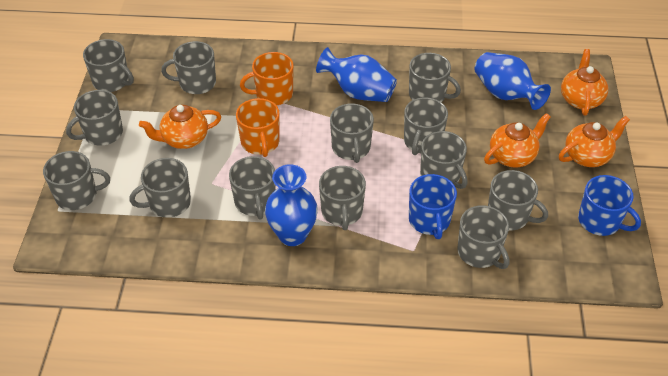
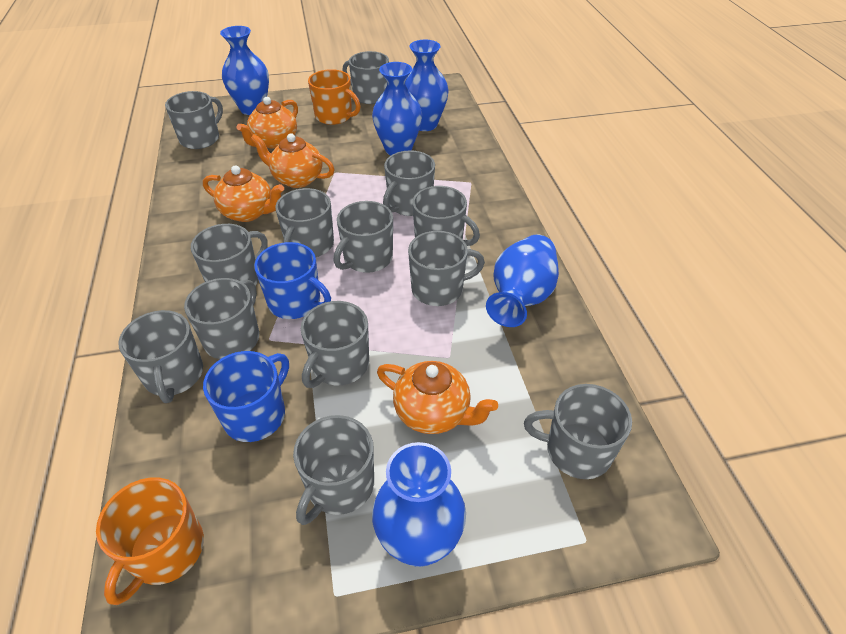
blue vase: [265,164,318,246] [316,47,397,102] [475,52,551,110] = 3 -> [220,26,269,115] [372,62,422,156] [372,442,466,567] [405,40,449,131] [486,234,559,327] = 5

